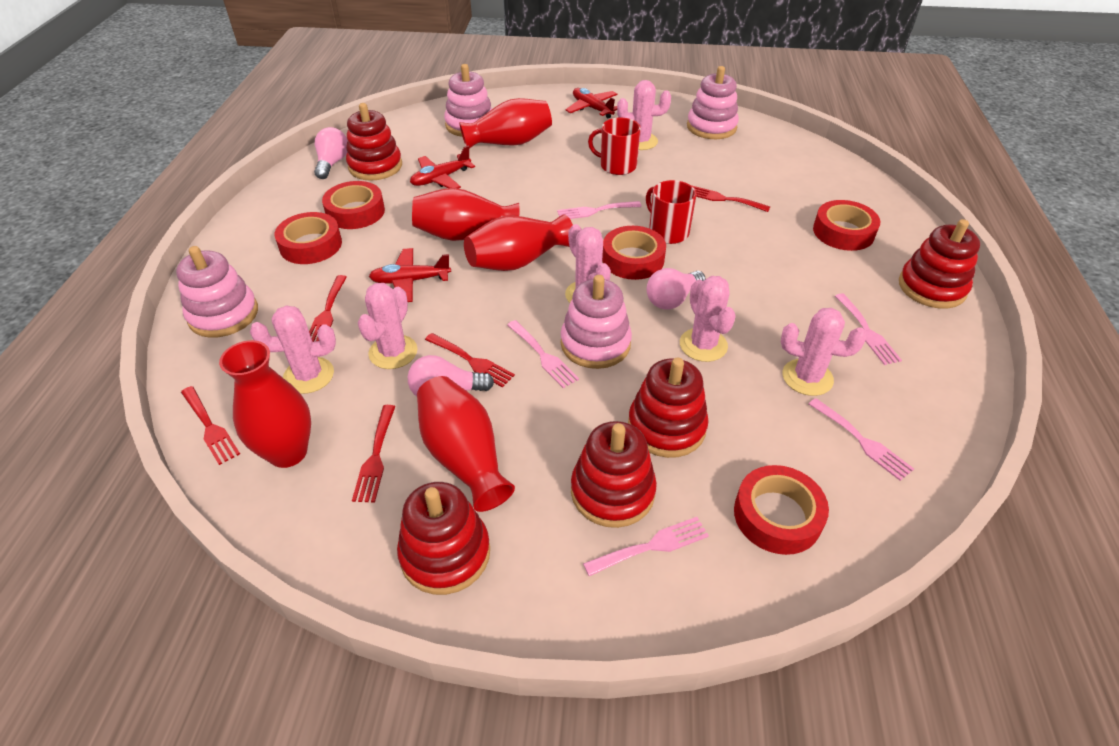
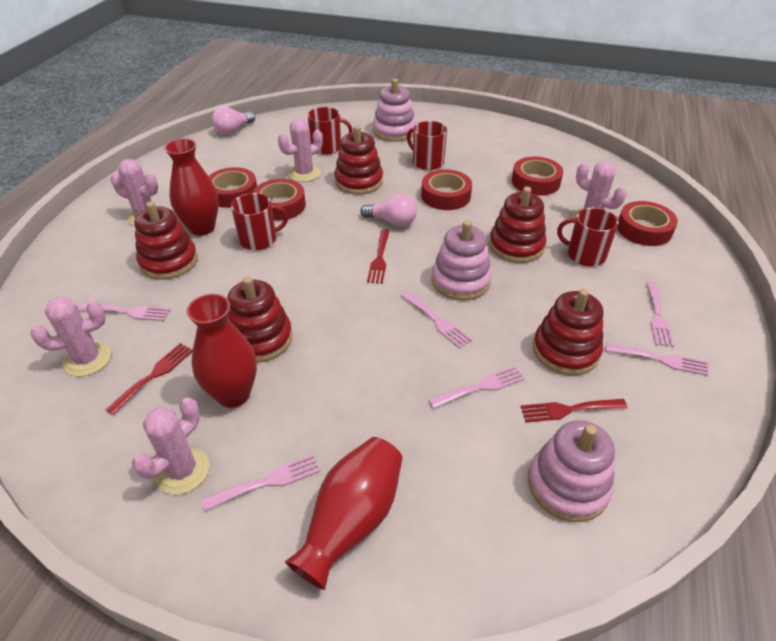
pink cactus: [250,305,336,394] [358,283,418,369] [565,224,611,303] [617,80,671,150] [680,276,736,362] [781,308,867,396] = 6 -> [31,297,111,377] [111,159,158,226] [132,397,209,494] [278,118,323,182] [573,161,627,218] = 5
pink fork: [507,320,579,388] [557,201,642,219] [583,517,709,576] [809,398,914,481] [835,293,902,365] = 5 -> [78,303,170,321] [202,454,320,511] [401,291,472,348] [428,366,525,409] [606,343,709,376] [646,281,674,347] = 6
pink light bulb: [314,127,348,179] [408,355,494,397] [647,268,706,310] = 3 -> [212,107,255,135] [360,194,417,227] = 2
pink stacking toy: [176,246,258,338] [444,64,492,137] [561,275,632,369] [687,66,739,139] = 4 -> [373,79,416,142] [432,220,492,301] [528,420,615,522] = 3
red fork: [181,386,240,465] [309,275,347,342] [352,405,396,503] [425,333,515,388] [691,185,770,212] = 5 -> [106,343,193,415] [367,229,390,284] [520,399,628,422] = 3
red mug: [588,118,641,175] [646,180,696,244] = 2 -> [231,193,288,250] [307,107,353,155] [407,121,447,170] [557,207,619,267] = 4
red plane: [369,248,451,302] [410,146,475,189] [565,88,618,118] = 3 -> none = 0
red vase: [219,340,311,468] [412,188,519,241] [417,376,515,512] [459,98,552,149] [464,214,573,271] = 5 -> [164,138,219,236] [187,294,257,408] [285,437,403,590] = 3

